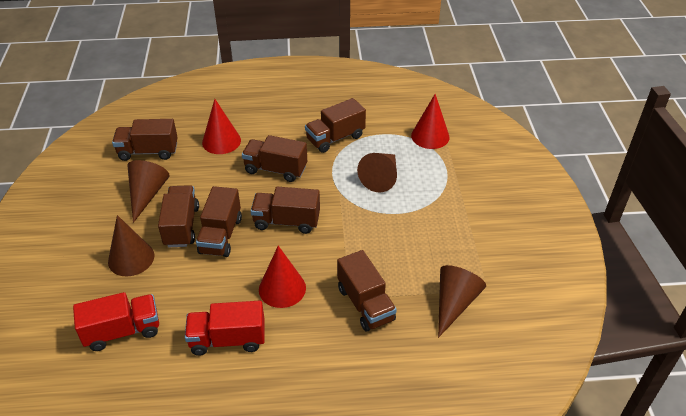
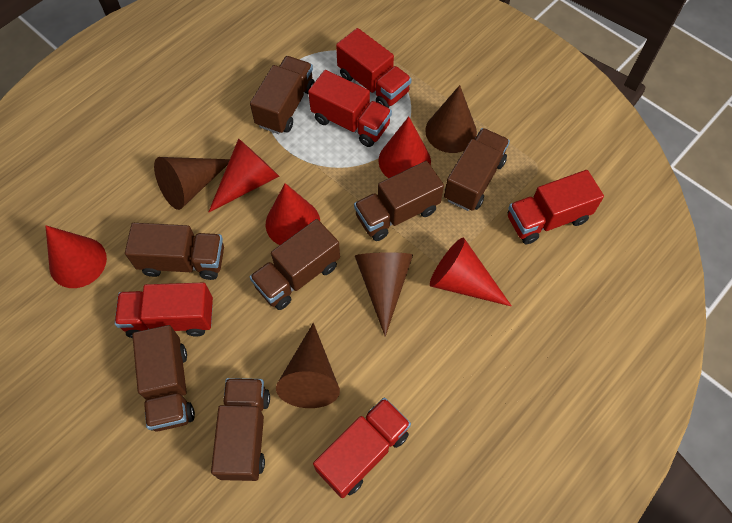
red cone: [202,99,241,154] [259,246,306,308] [411,94,450,149] = 3 -> [45,225,107,288] [208,138,279,213] [266,183,320,245] [378,116,431,178] [430,238,512,307] = 5
red truck: [73,292,159,351] [185,301,265,356] = 2 -> [114,283,213,338] [308,70,392,147] [313,398,411,498] [336,28,412,108] [508,170,604,244] = 5

